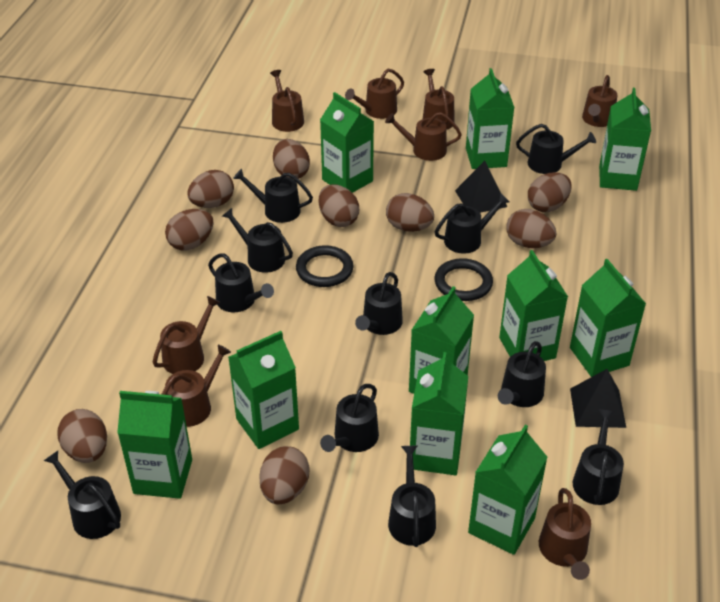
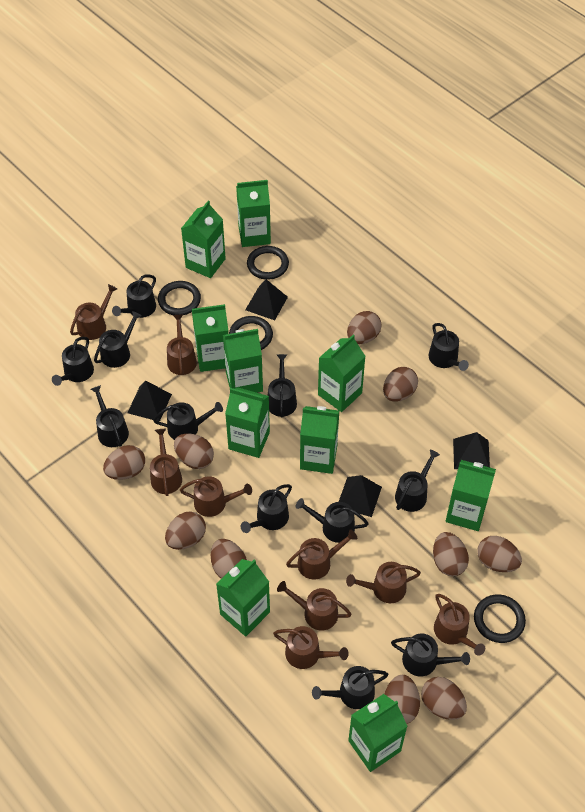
black pyramid: [455,161,507,213] [570,369,626,428] = 2 -> [127,380,172,422] [245,279,288,320] [339,475,382,517] [453,432,490,469] = 4
black ring: [296,245,353,287] [435,258,493,301] = 2 -> [158,281,201,315] [229,316,273,350] [247,246,289,280] [474,594,526,643] = 4
black watering can: [44,451,121,539] [208,253,274,312] [222,208,293,273] [233,169,313,223] [320,384,379,452] [355,272,403,335] [388,446,436,547] [435,193,510,254] [498,341,546,407] [516,124,596,174] [573,409,624,505] = 11 -> [52,337,94,386] [91,385,129,447] [94,311,141,368] [112,275,156,318] [153,402,223,440] [241,484,292,533] [268,354,297,417] [296,498,369,543] [312,666,388,709] [391,634,470,676] [395,449,440,512] [428,323,469,371] = 12
brown egg: [57,409,107,463] [165,209,213,251] [188,170,234,208] [259,446,309,504] [273,139,310,180] [319,184,359,227] [386,193,434,232] [506,209,556,248] [528,172,572,212] = 9 -> [103,445,145,480] [165,511,206,550] [174,434,214,469] [211,539,247,579] [347,311,382,344] [383,367,418,402] [385,675,420,724] [421,677,467,720] [433,532,469,576] [477,536,522,572] = 10
brown watering can: [153,296,221,374] [162,344,231,427] [270,70,304,132] [345,68,404,119] [385,112,462,161] [423,69,454,130] [539,488,591,580] [582,75,617,127] = 8 -> [70,284,117,340] [150,429,182,496] [167,314,197,375] [180,476,252,517] [273,626,348,669] [277,581,351,630] [286,529,357,580] [346,562,421,603] [434,594,485,656] = 9

